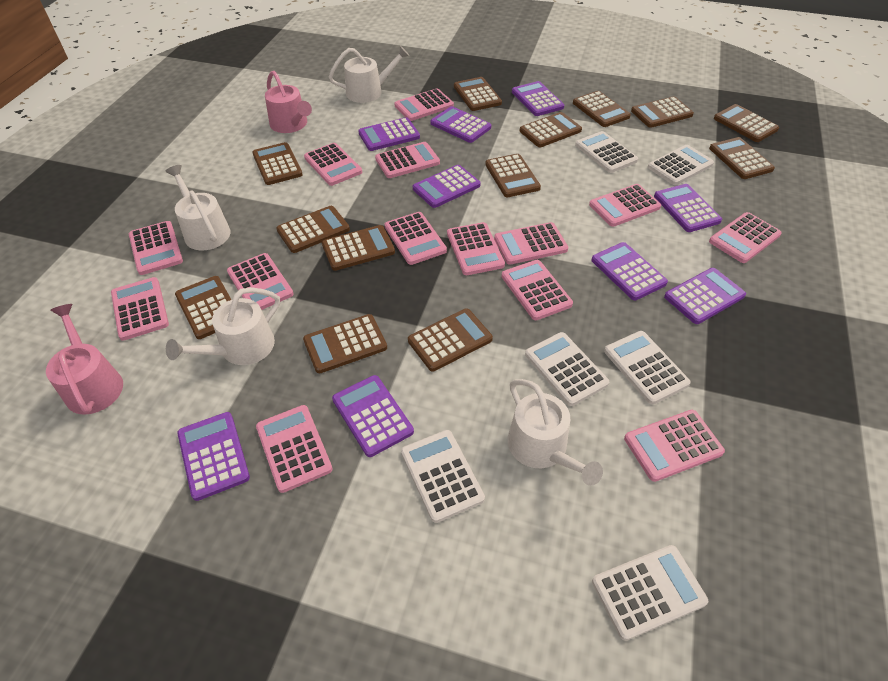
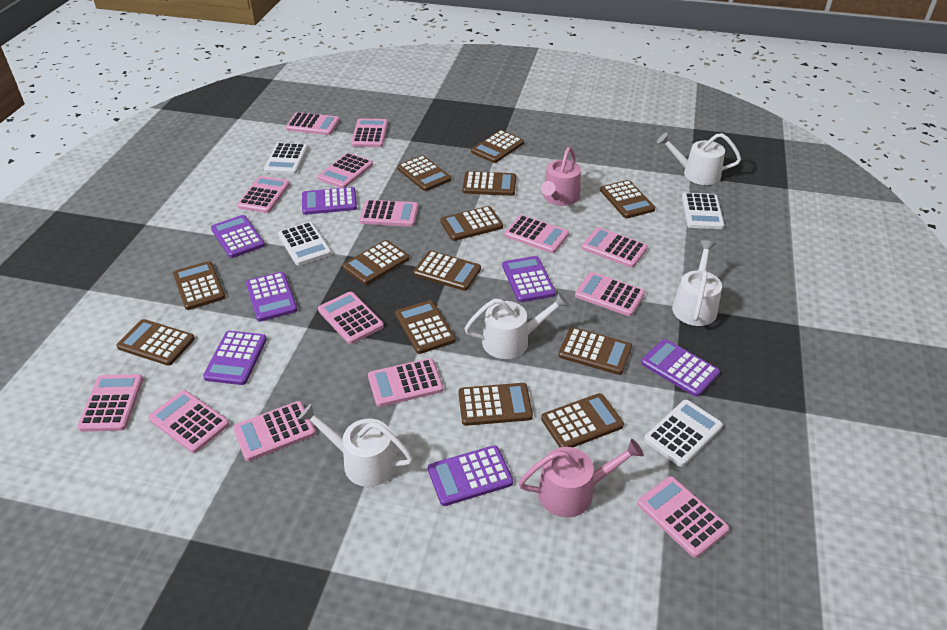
purple calculator: [177,412,250,501] [332,375,414,457] [358,117,420,151] [413,165,481,208] [430,106,491,143] [512,81,564,116] [591,242,668,300] [654,184,722,232] [664,268,746,324] = 9 -> [203,331,267,385] [211,215,265,258] [246,272,297,322] [302,187,357,215] [428,445,513,506] [502,256,556,302] [641,339,720,397] = 7
white calculator: [401,430,485,523] [525,332,609,406] [575,131,638,173] [592,545,708,641] [604,331,691,404] [648,145,714,185] = 6 -> [264,143,308,174] [278,222,332,266] [644,400,723,467] [682,193,724,229] = 4

